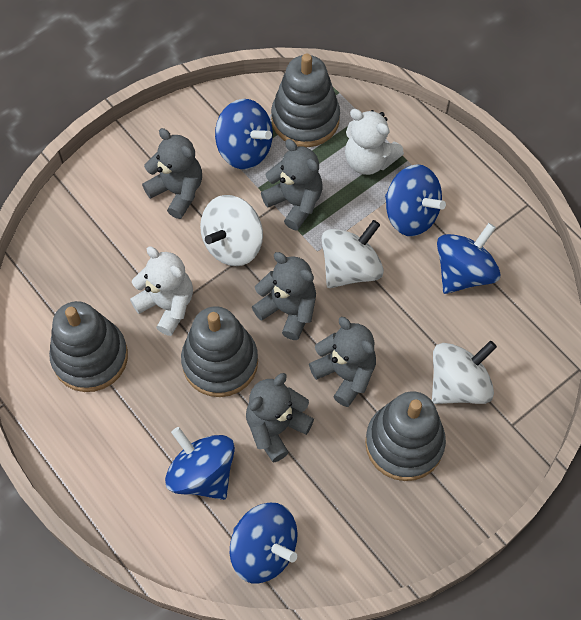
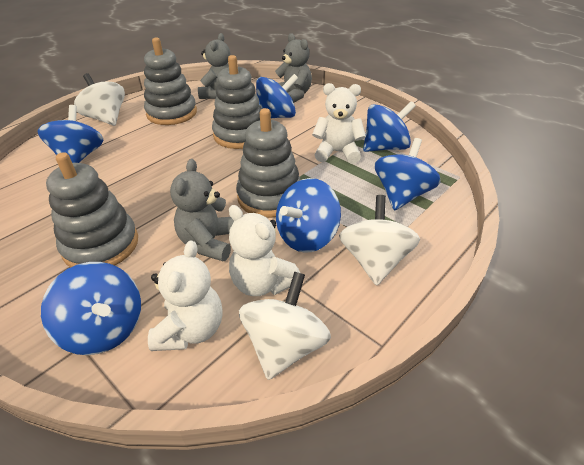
blue spinning top: [165,427,235,500] [215,99,273,169] [230,503,298,583] [385,164,446,236] [437,223,501,294] = 5 -> [38,105,103,163] [41,262,141,355] [256,74,299,118] [276,178,341,253] [363,101,416,152] [375,138,441,211] = 6
grey teddy bear: [142,128,202,219] [246,373,314,462] [252,252,316,340] [261,139,323,231] [309,317,376,407] = 5 -> [170,159,234,261] [198,33,231,99] [275,33,312,103] = 3
white teddy bear: [130,247,193,336] [345,109,404,175] = 2 -> [148,240,222,351] [229,205,300,296] [312,83,366,164] = 3

